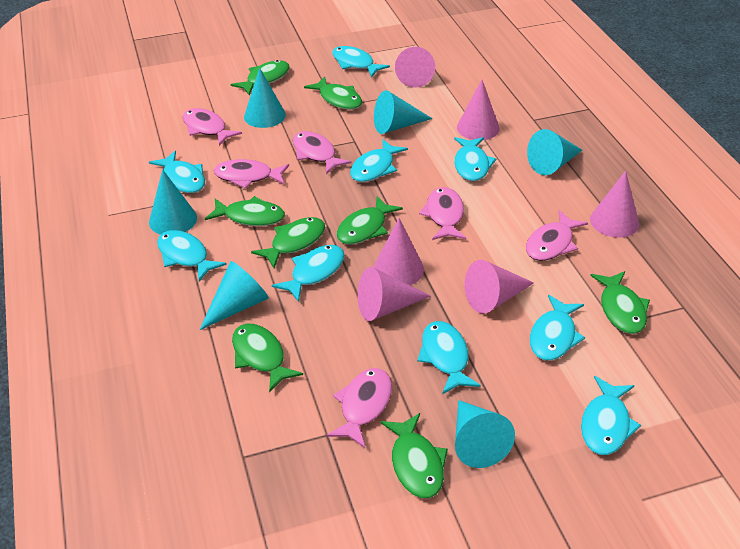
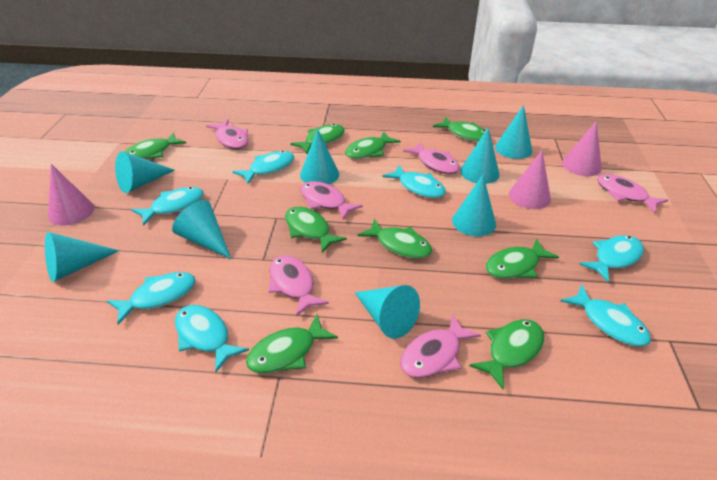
green fish: [205,196,285,226] [230,60,290,95] [232,324,303,393] [251,217,325,268] [304,76,362,110] [336,196,403,245] [381,413,448,498] [590,271,650,334] = 8 -> [124,132,186,159] [246,314,338,374] [285,207,347,253] [290,124,345,154] [345,132,401,159] [358,219,432,259] [433,116,486,142] [469,319,544,389] [486,238,559,279] = 9
pink cone: [358,267,431,321] [373,218,424,285] [395,47,435,88] [457,80,500,140] [464,260,534,314] [590,171,639,238] = 6 -> [48,164,94,226] [509,150,551,209] [562,121,602,176] = 3
turquoise cone: [149,169,197,235] [199,261,269,330] [244,68,286,128] [374,90,433,134] [455,400,515,468] [527,129,582,175] = 6 -> [45,232,120,282] [115,151,175,193] [172,200,231,259] [300,129,339,184] [355,285,420,339] [452,175,496,236] [460,127,500,184] [495,105,532,159] = 8
turquoise fish: [149,151,205,193] [157,230,227,282] [272,245,344,302] [332,46,390,78] [350,139,408,182] [417,321,481,394] [454,137,496,181] [530,295,585,361] [581,376,641,455] = 9 -> [107,272,195,325] [131,187,204,226] [175,305,249,372] [232,151,294,184] [382,164,446,198] [560,285,651,346] [579,235,644,283] = 7

